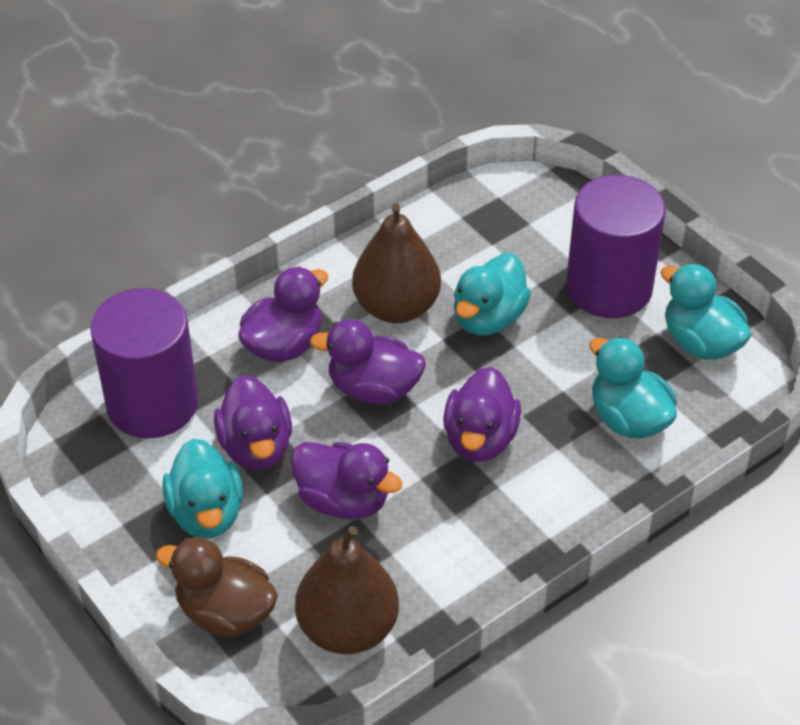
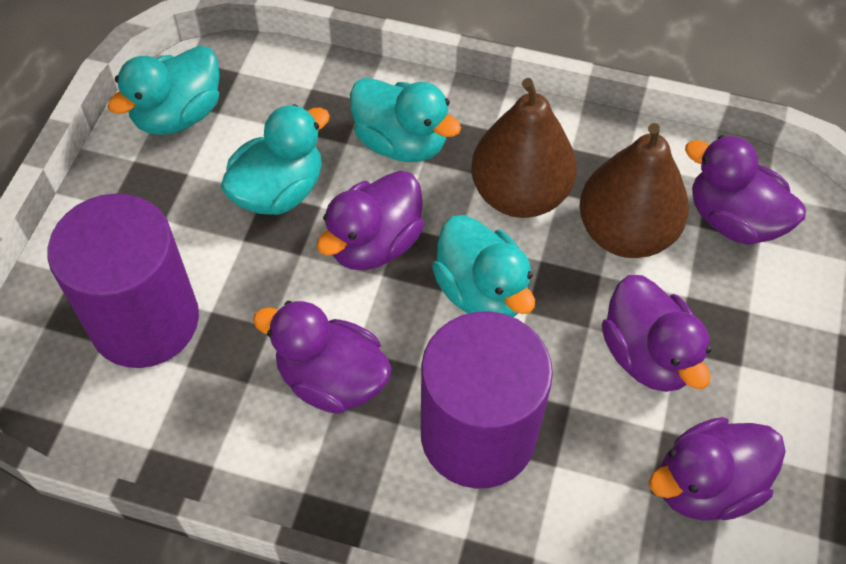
brown duck: [156,537,278,637] = 1 -> none = 0

